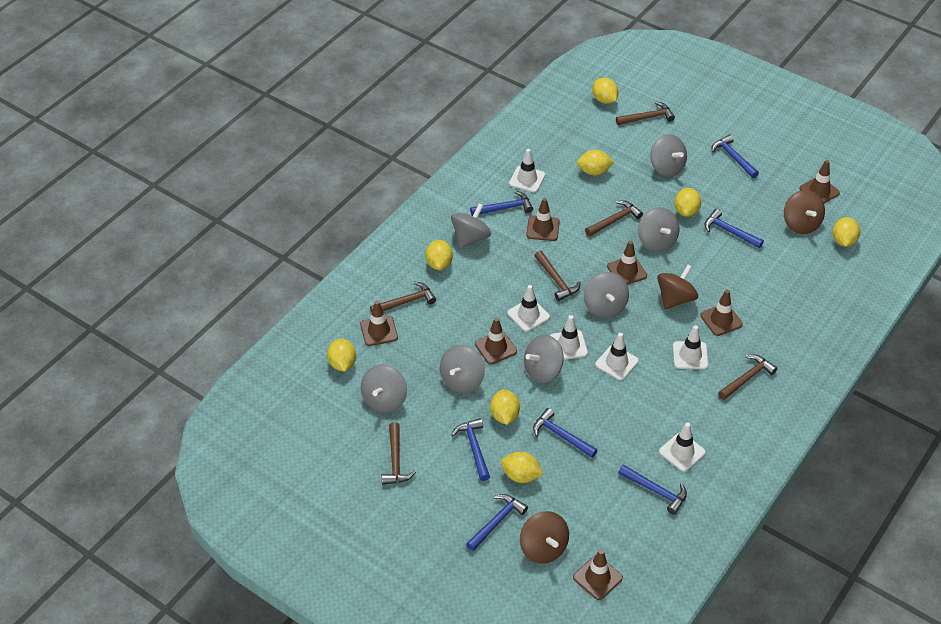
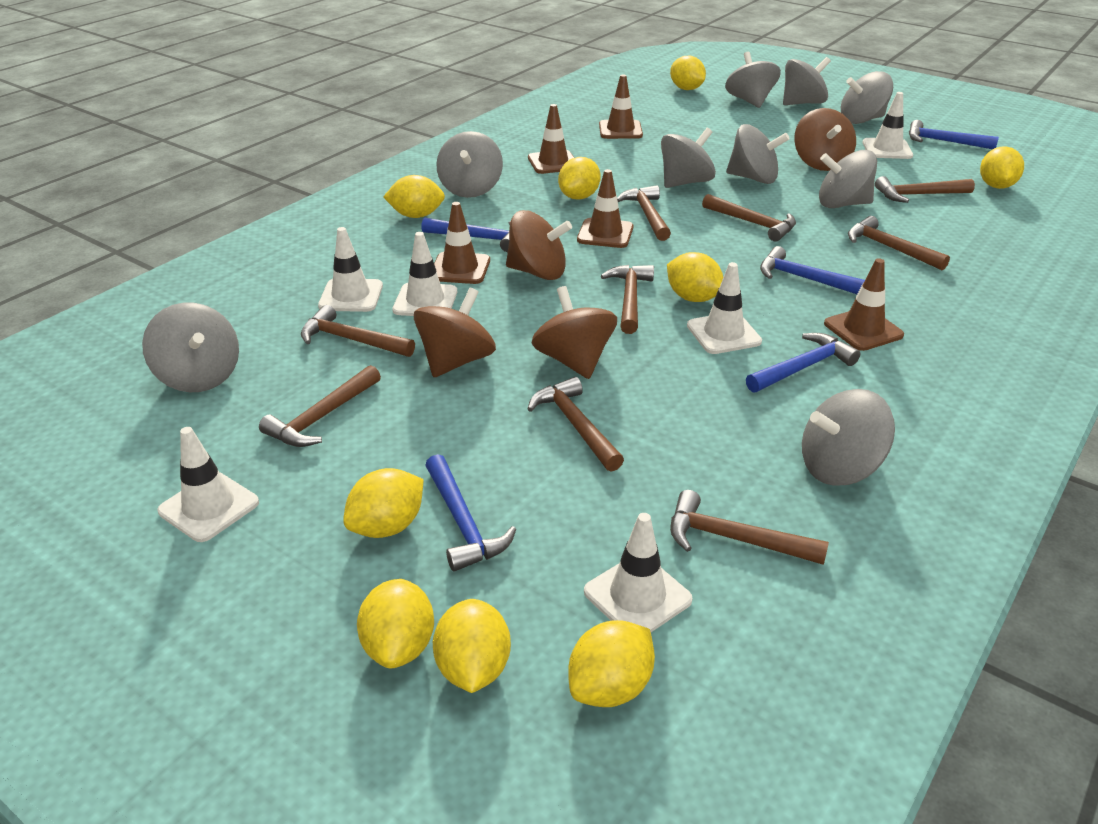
blue hammer: [451,418,490,481] [466,494,528,551] [470,191,533,216] [533,408,598,458] [618,464,687,515] [704,209,764,248] [712,135,759,178] = 7 -> [421,218,511,252] [425,454,516,572] [746,333,860,393] [760,246,865,294] [909,120,999,149] = 5
brown hammer: [370,282,436,313] [382,422,416,485] [534,251,581,301] [585,200,643,236] [616,102,675,125] [718,354,778,400] = 6 -> [259,365,381,447] [301,305,415,357] [527,377,624,472] [601,265,654,334] [617,185,671,241] [670,490,829,565] [702,194,796,241] [848,216,950,270] [875,176,975,203] = 9
brown spinning top: [520,511,569,564] [657,265,698,309] [784,190,825,234] = 3 -> [414,288,496,377] [506,210,572,280] [532,286,617,379] [794,108,856,171] = 4
brown traffic cone: [360,301,398,346] [475,317,517,365] [526,198,560,241] [573,549,623,600] [607,241,647,285] [700,290,743,336] [799,160,840,203] = 7 -> [434,202,490,284] [528,104,574,174] [577,169,633,248] [599,74,643,139] [824,258,904,351] = 5
grey spinning top: [361,364,407,413] [440,345,485,393] [451,204,491,248] [524,335,564,383] [584,272,629,318] [638,207,680,252] [651,134,687,177] = 7 -> [142,303,239,392] [436,131,503,198] [661,128,716,188] [725,52,781,108] [726,124,790,184] [783,57,831,105] [802,389,895,486] [819,150,877,208] [841,71,893,124] = 9
yellow lemon: [327,338,356,372] [426,240,453,270] [490,389,520,425] [501,452,543,483] [577,150,614,175] [592,78,619,104] [675,188,701,217] [832,217,860,247] = 8 -> [343,468,423,538] [357,579,434,668] [383,175,445,218] [433,599,511,693] [558,157,601,200] [568,620,655,707] [667,252,723,302] [670,56,706,90] [980,146,1024,189] = 9

